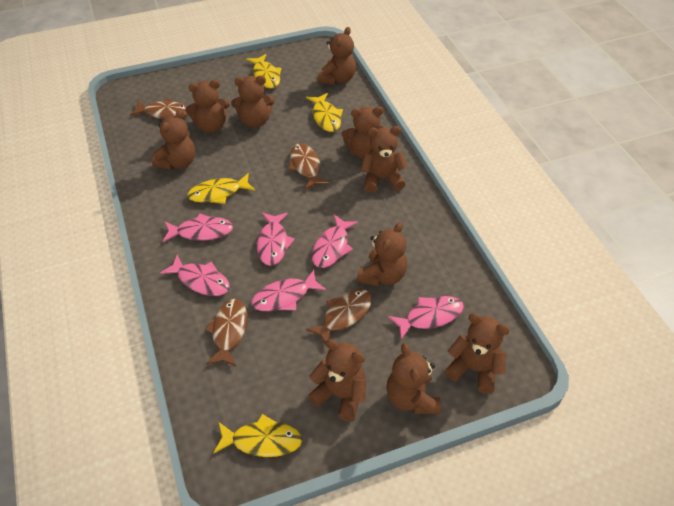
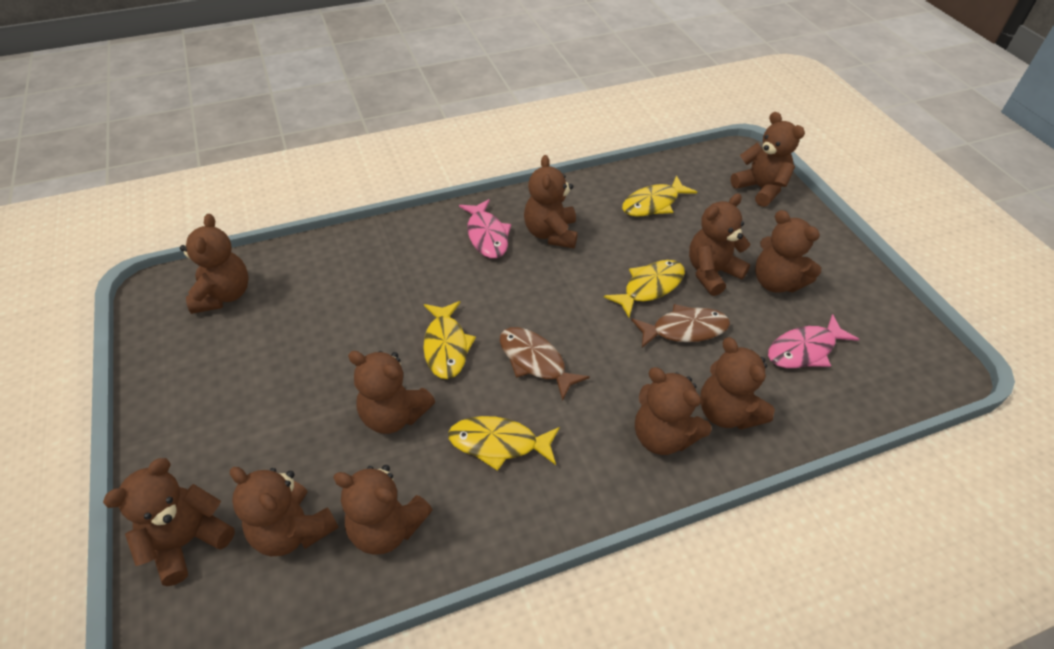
brown fish: [130,98,188,119] [205,299,247,367] [288,143,329,190] [306,289,372,347] = 4 -> [500,327,590,401] [631,304,730,348] = 2
brown teddy bear: [152,109,195,170] [185,79,230,133] [231,76,275,128] [308,339,366,421] [318,27,356,85] [342,106,385,159] [357,222,407,287] [361,126,408,193] [386,343,441,414] [445,313,510,394] = 10 -> [103,458,235,586] [180,214,249,314] [230,467,339,556] [333,465,433,555] [348,351,435,434] [524,155,578,248] [635,367,711,455] [689,194,750,296] [700,337,775,430] [731,112,805,207] [755,210,821,293] = 11
pink fish: [160,255,230,296] [163,213,233,242] [251,270,326,311] [257,213,295,266] [312,215,358,268] [388,296,464,340] = 6 -> [459,199,511,258] [768,314,859,368] = 2

